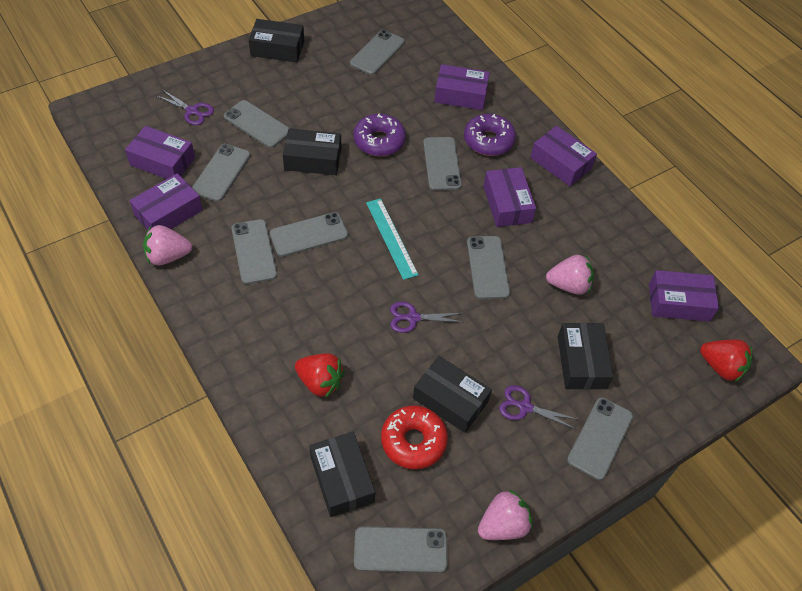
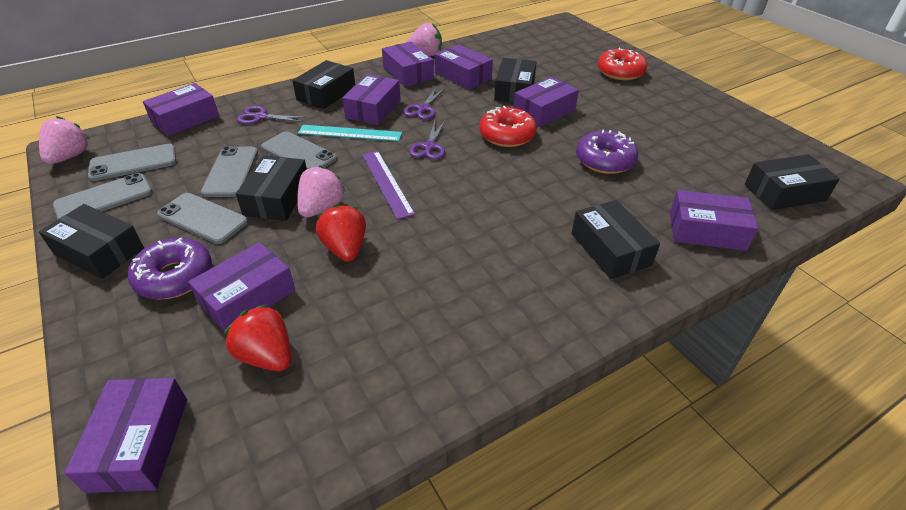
black box: [249,19,304,62] [283,128,341,175] [309,432,375,517] [413,356,492,433] [558,323,614,389] = 5 -> [39,204,144,279] [236,155,307,221] [292,60,355,109] [494,58,537,103] [571,200,660,279] [745,154,840,210] = 6
grey phone: [192,144,250,202] [224,100,289,148] [231,219,277,284] [269,212,348,257] [350,30,405,75] [354,526,448,573] [423,137,462,191] [467,236,510,299] [567,397,633,480] = 9 -> [53,173,152,219] [88,144,176,181] [157,193,248,244] [201,146,258,197] [261,131,337,169] = 5
purple box: [125,126,195,179] [129,173,203,230] [434,64,490,110] [483,167,536,227] [530,126,597,186] [649,270,719,322] = 6 -> [64,378,187,493] [143,83,219,136] [188,242,295,332] [342,74,401,125] [382,42,434,87] [435,44,493,90] [514,77,579,127] [670,190,758,251] = 8
purple ruler: none = 0 -> [362,151,415,220] = 1
red donut: [381,406,448,469] = 1 -> [479,106,537,147] [597,48,647,80] = 2

